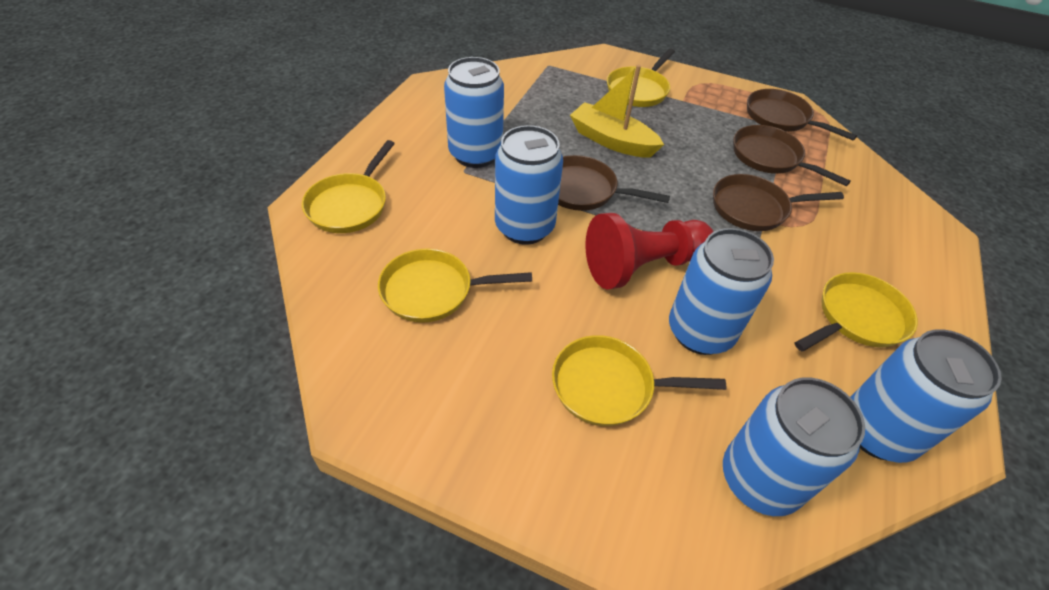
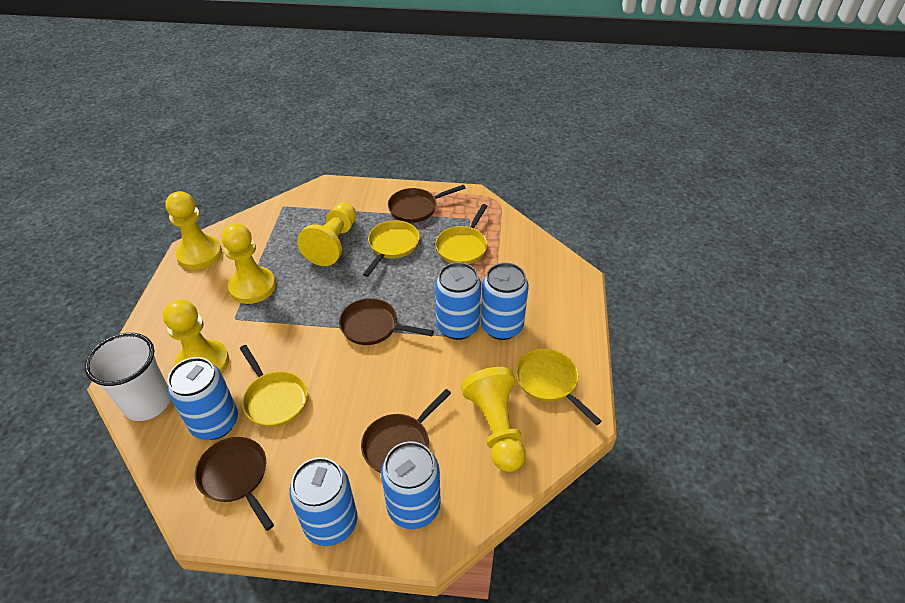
red pawn: [585,213,714,289] = 1 -> none = 0
white cup: none = 0 -> [85,333,170,421] = 1
yellow boat: [570,64,664,158] = 1 -> none = 0
yellow pan: [302,140,395,233] [378,248,532,323] [552,335,727,426] [607,49,675,107] [794,272,918,351] = 5 -> [240,345,308,427] [363,220,420,277] [435,204,488,264] [516,348,602,425] = 4
yellow pawn: none = 0 -> [163,299,229,373] [165,191,222,270] [221,223,276,304] [297,202,357,266] [461,367,526,472] = 5

